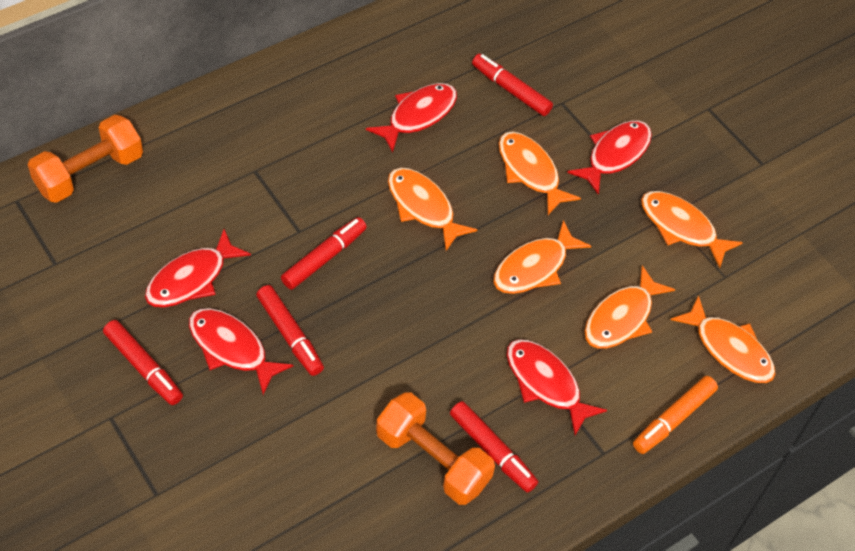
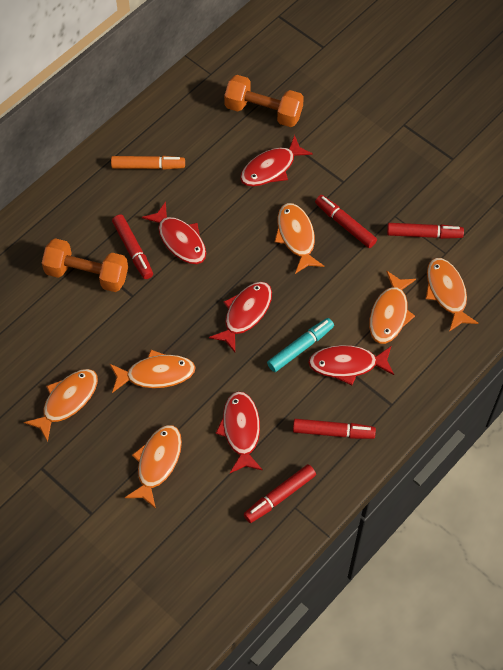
turquoise marker: none = 0 -> [267,318,334,372] = 1

